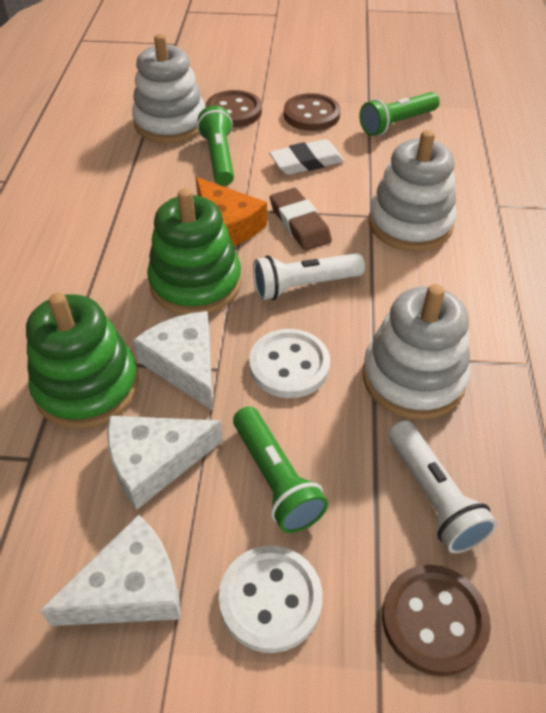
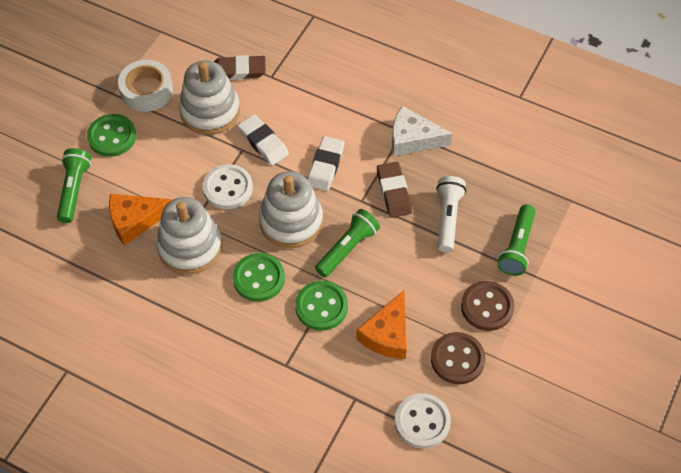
brown button: [206,90,262,127] [284,93,341,131] [382,565,491,676] = 3 -> [431,332,485,384] [461,281,515,331] = 2
brown eraser: [270,188,332,251] = 1 -> [214,55,266,80] [377,162,412,218] = 2
green button: none = 0 -> [87,114,136,157] [233,253,285,302] [295,281,348,331] = 3
green stacking toy: [26,293,139,429] [147,188,242,315] = 2 -> none = 0
orange cheese: [196,177,267,246] = 1 -> [109,194,172,246] [356,290,407,359] = 2
white cheese: [40,515,180,626] [107,416,223,510] [133,311,213,411] = 3 -> [392,106,453,156] = 1
white eraser: [269,139,344,175] = 1 -> [238,114,289,165] [307,136,344,191] = 2
white flashlight: [253,253,365,300] [389,420,497,553] = 2 -> [436,176,466,252] = 1
white tape: none = 0 -> [118,60,173,112] = 1

